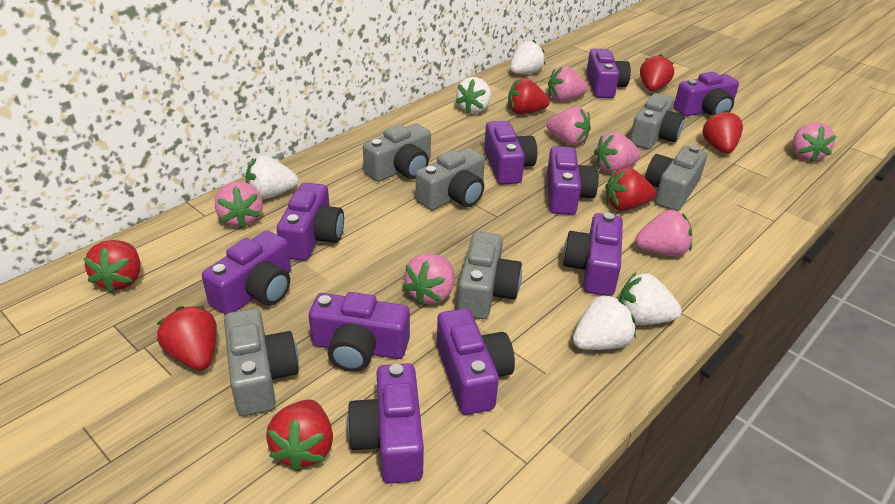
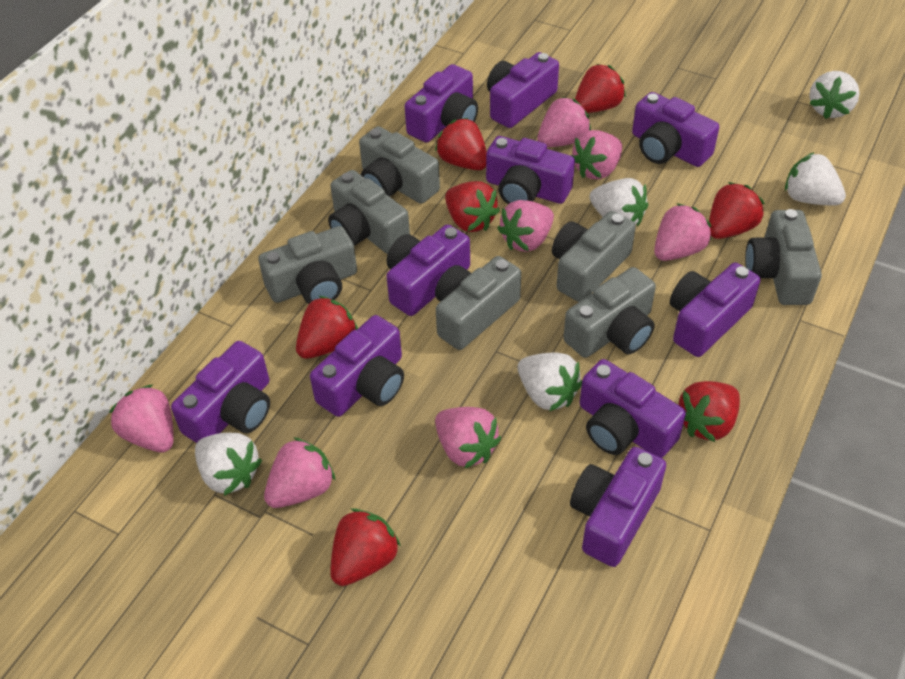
grey camera: [224,308,299,416] [363,123,431,182] [416,148,485,210] [457,232,522,319] [630,93,685,149] [645,145,707,211] = 6 -> [258,226,357,304] [328,170,410,254] [359,126,440,204] [435,256,521,350] [552,211,636,302] [563,267,656,358] [745,209,822,305] = 7

